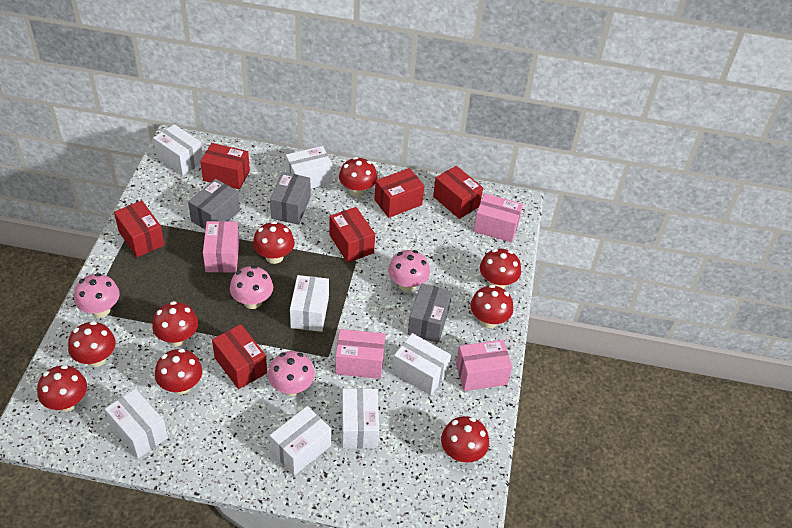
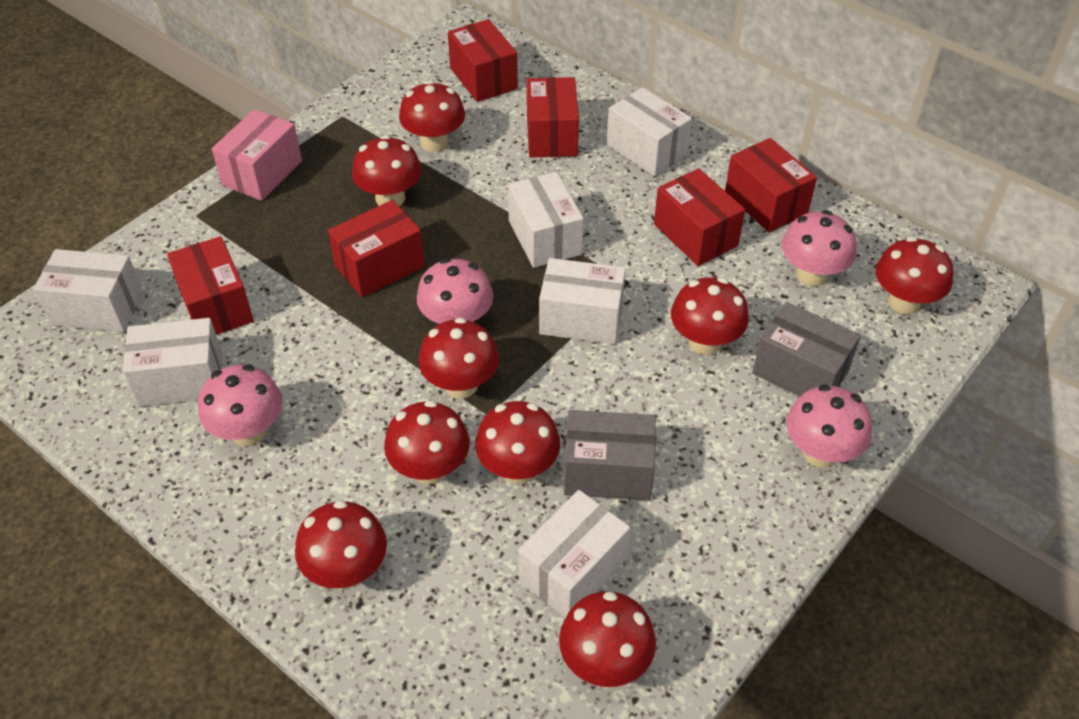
grey box: [188,179,240,229] [270,172,311,225] [408,283,452,343] = 3 -> [564,410,656,501] [752,302,861,396] = 2
pink box: [203,221,239,273] [335,329,385,379] [456,340,512,391] [473,193,523,243] = 4 -> [212,109,302,201] = 1
white box: [105,389,168,459] [153,124,203,176] [270,406,331,476] [286,146,332,189] [290,275,329,332] [342,388,379,448] [392,333,451,395] = 7 -> [33,249,143,332] [123,318,222,407] [508,172,584,268] [518,490,630,618] [539,258,626,344] [607,87,692,177] = 6

